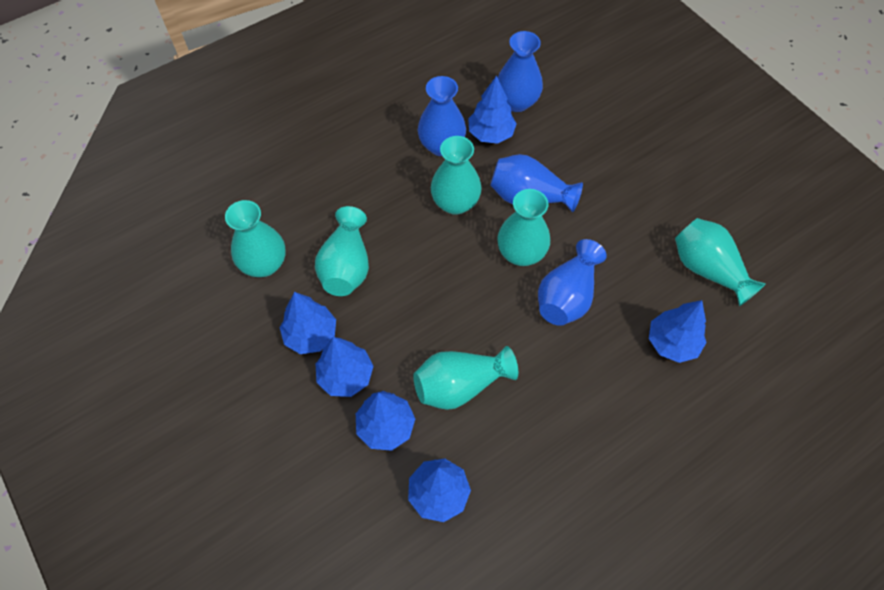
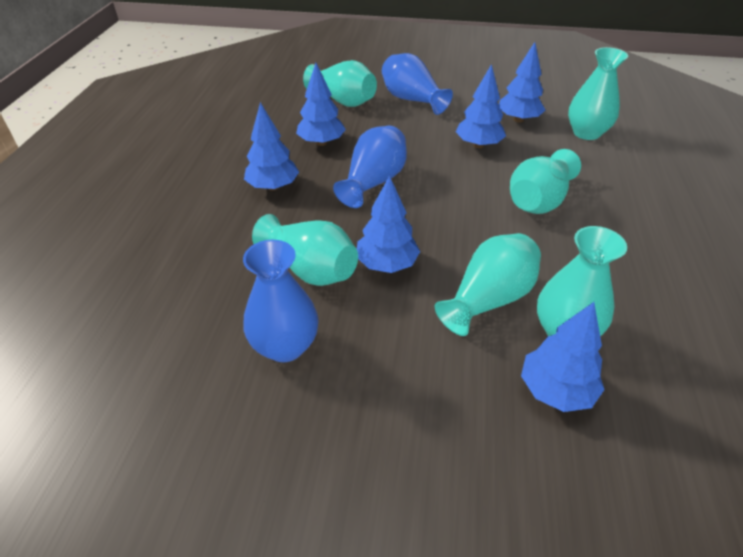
blue vase: [418,76,466,156] [490,154,583,212] [498,31,543,112] [538,239,607,326] = 4 -> [243,240,319,362] [333,126,407,208] [382,53,453,115] = 3

